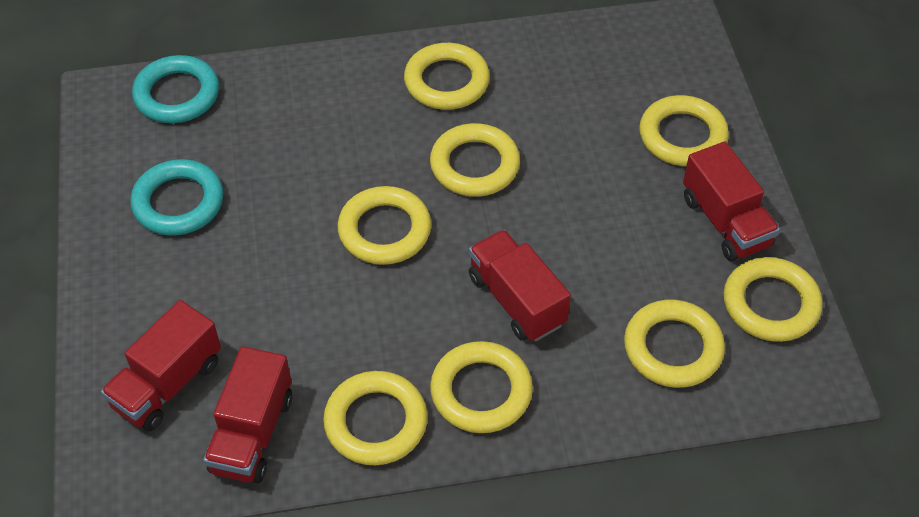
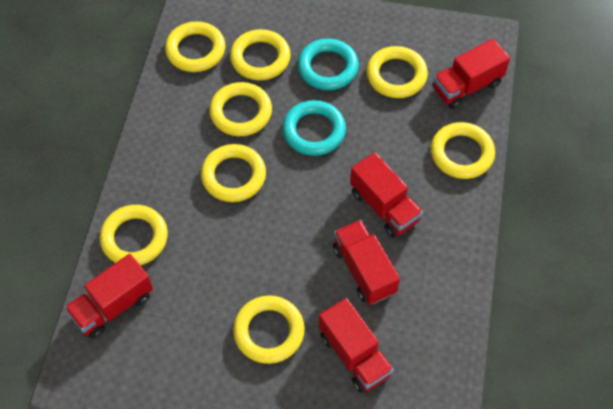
red truck: [101,300,221,431] [203,346,292,483] [469,230,571,342] [683,142,780,261] = 4 -> [65,254,153,339] [319,298,394,393] [333,220,400,304] [350,152,423,238] [433,39,510,109] = 5

